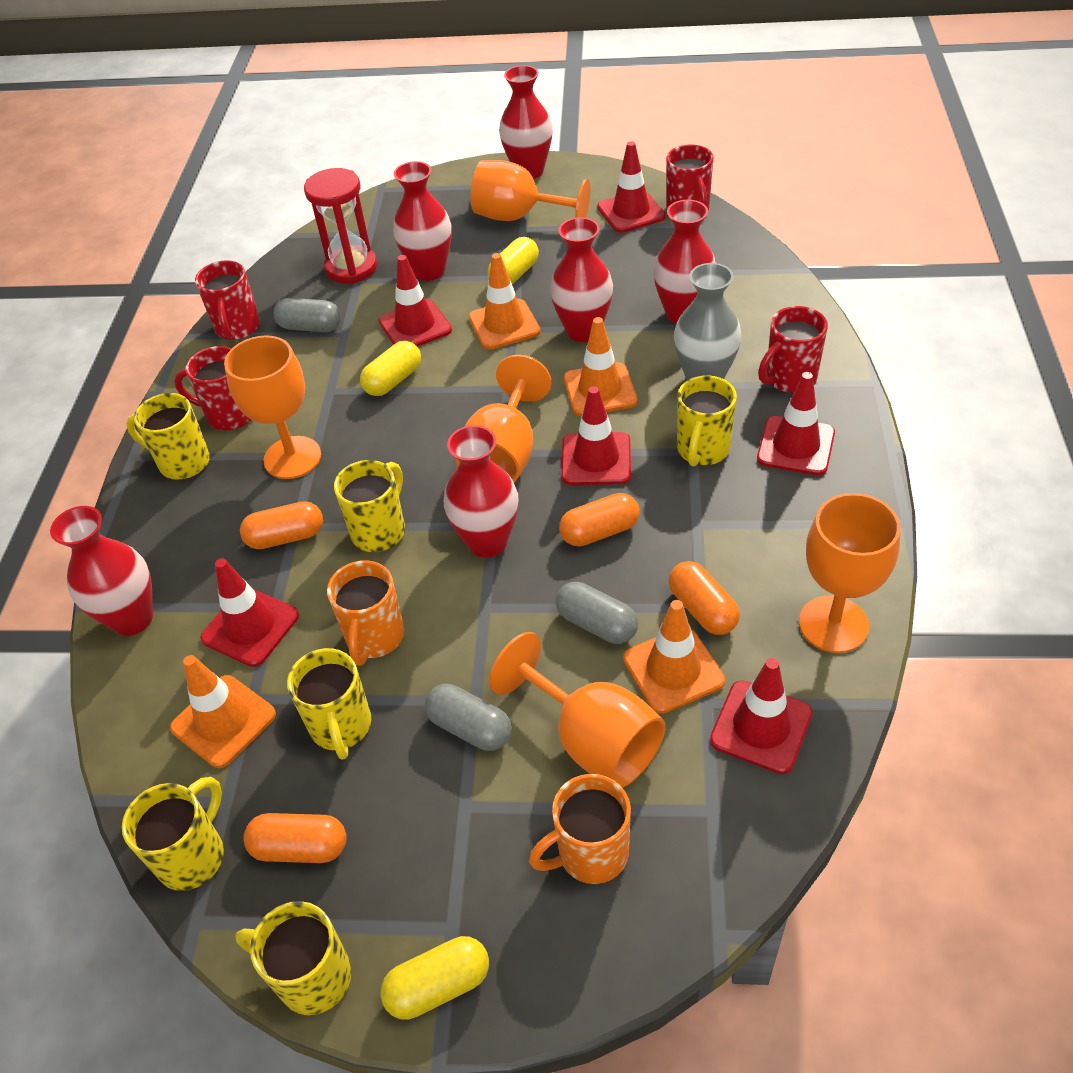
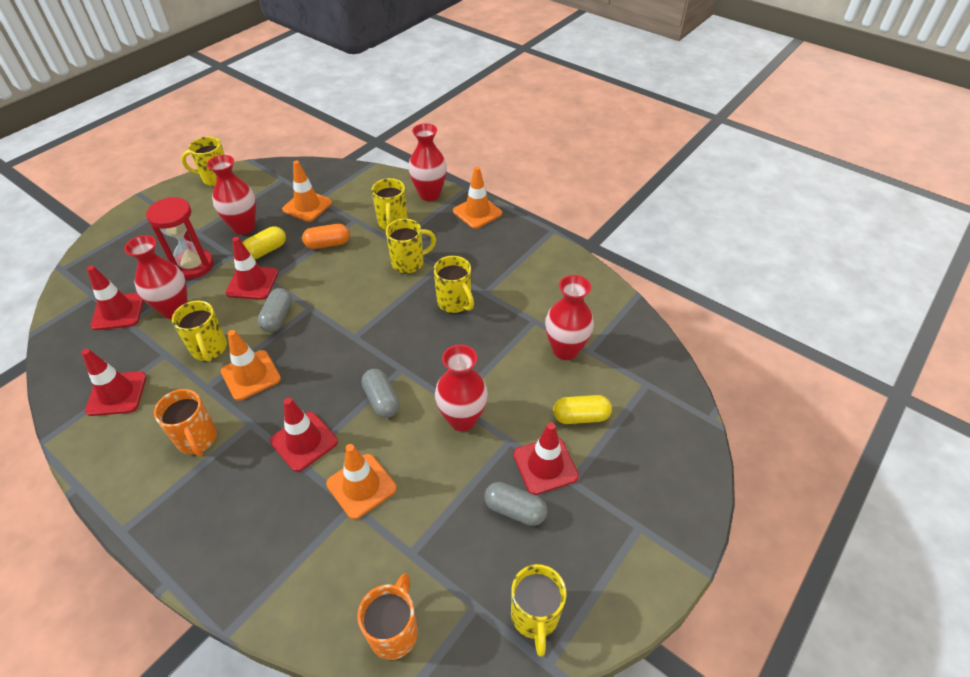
grey vase: [674,263,741,380] = 1 -> none = 0
orange capsule: [240,501,323,549] [243,813,346,863] [559,493,639,547] [669,561,740,635] = 4 -> [302,224,350,249] = 1
orange goblet: [224,335,321,479] [456,355,551,483] [471,160,590,221] [489,632,666,788] [799,493,901,653] = 5 -> none = 0
red mug: [174,346,251,430] [195,260,260,340] [666,144,714,211] [758,306,828,393] = 4 -> none = 0
red traffic cone: [200,558,299,667] [378,255,452,347] [561,386,631,485] [597,141,666,233] [710,658,812,774] [757,372,835,475] = 6 -> [81,349,147,416] [87,266,143,330] [225,237,278,300] [270,398,338,472] [513,423,579,495] = 5
red vase: [50,506,153,636] [393,161,452,281] [444,425,519,558] [499,65,553,179] [550,217,613,342] [653,200,716,324] = 6 -> [124,235,187,319] [207,155,256,235] [408,123,447,201] [435,345,488,431] [545,275,594,360] = 5
yellow capsule: [360,341,421,396] [380,936,489,1020] [488,237,539,284] = 3 -> [243,226,286,259] [553,395,612,424] = 2

